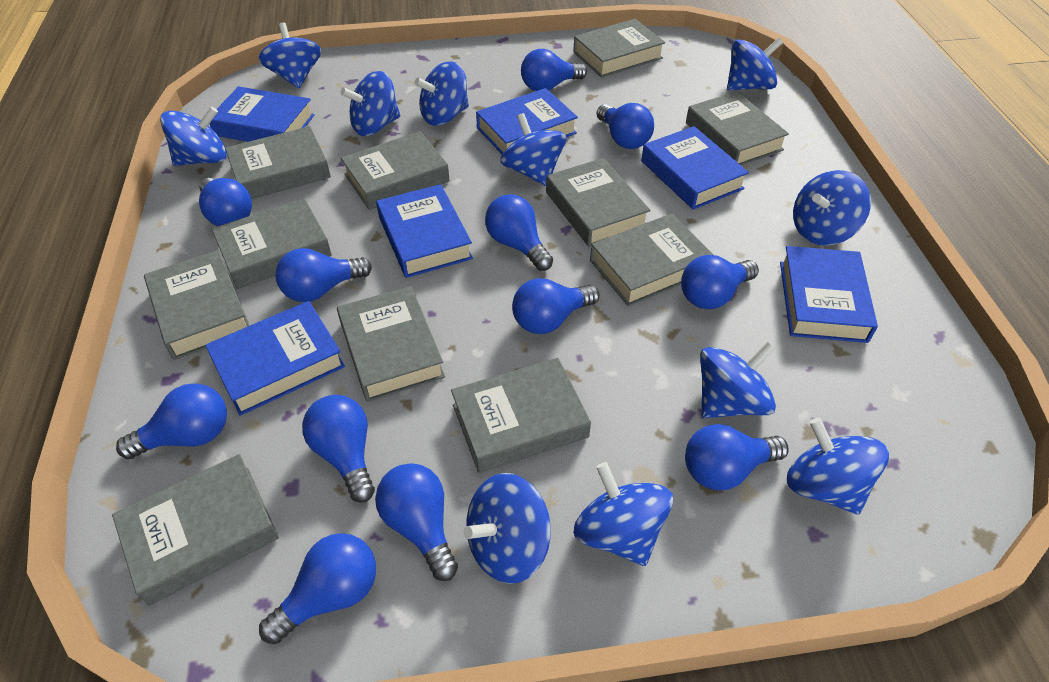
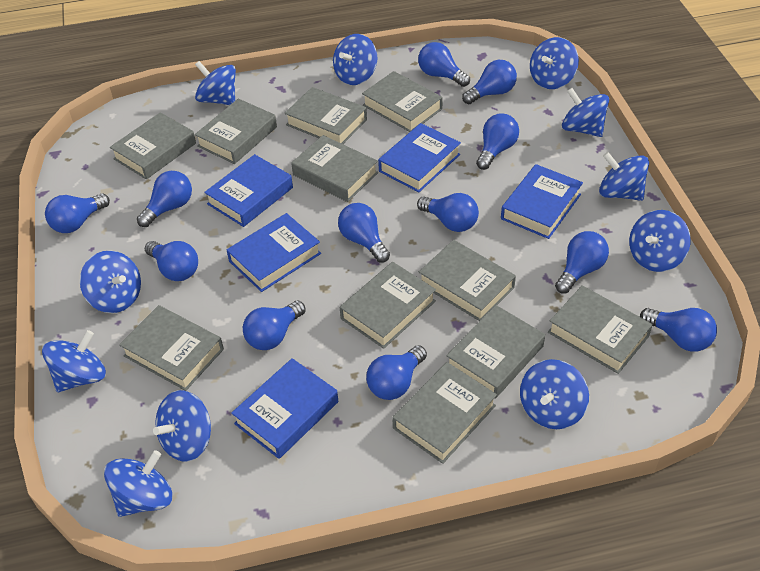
blue book: [205,301,345,416] [210,86,314,142] [376,184,473,278] [476,88,578,154] [641,126,749,210] [780,246,878,343] = 6 -> [204,154,293,227] [227,213,321,292] [231,358,338,459] [378,123,461,192] [501,164,583,239] = 5

